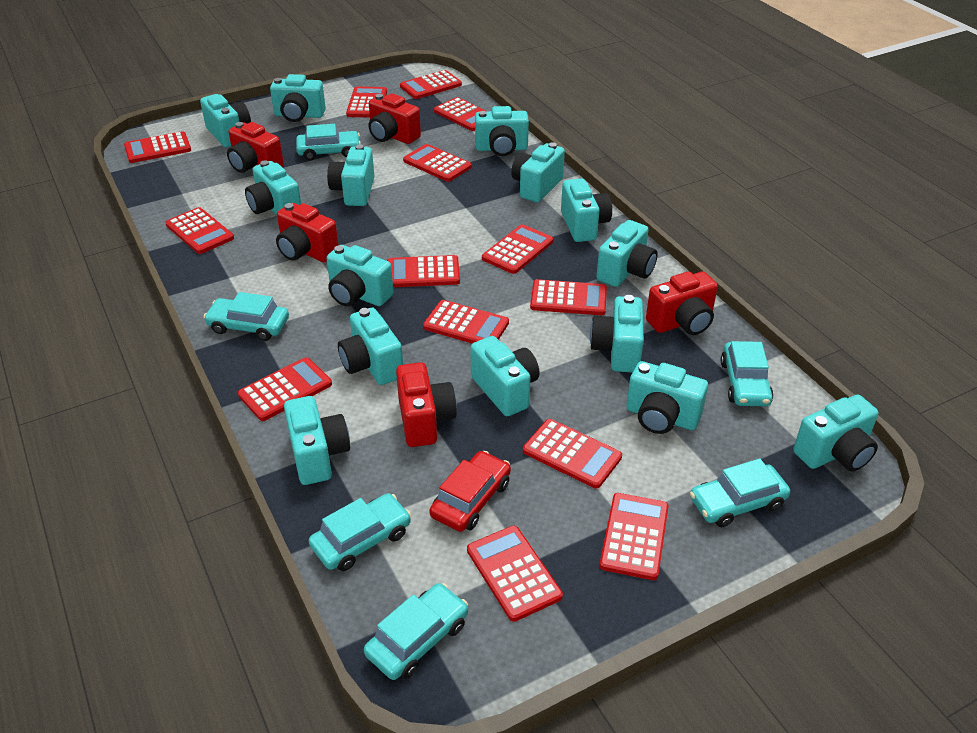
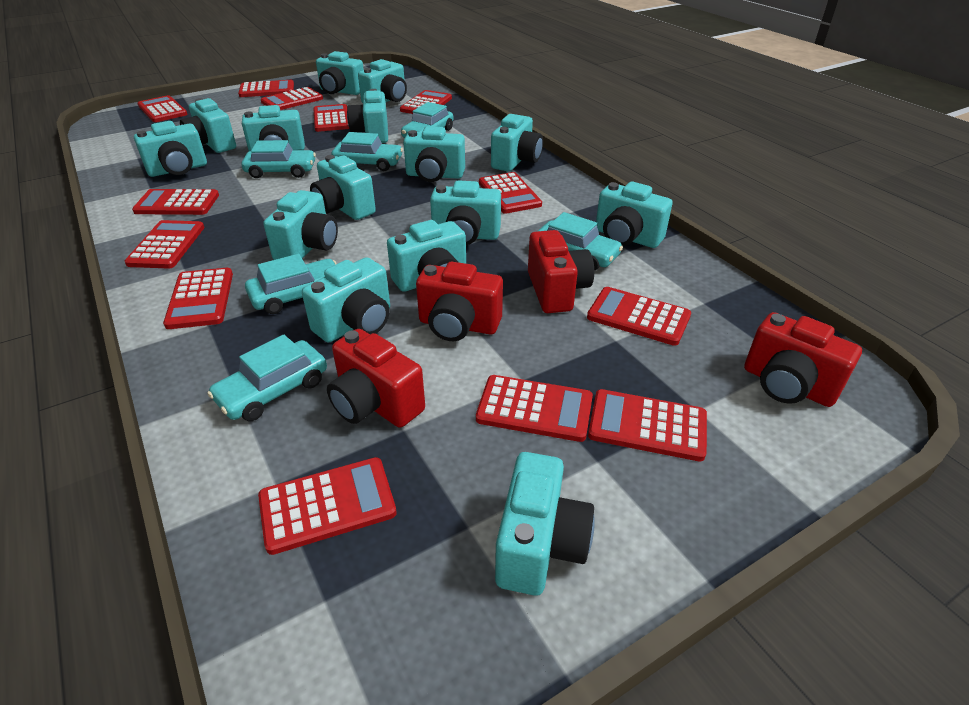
red calculator: [124,131,191,163] [165,207,234,254] [238,357,332,421] [346,86,387,118] [387,255,460,287] [400,70,462,99] [403,144,472,182] [423,300,509,344] [434,97,486,131] [467,526,563,622] [482,224,553,274] [523,419,622,489] [530,279,607,315] [600,493,669,580] = 14 -> [125,220,205,269] [132,189,219,215] [137,95,188,122] [163,268,233,329] [238,80,294,97] [258,457,397,555] [261,87,323,110] [313,104,349,132] [400,90,452,114] [476,375,593,442] [479,172,542,214] [587,287,691,346] [588,389,707,462] = 13
red camera: [227,122,284,173] [276,203,338,262] [369,93,421,144] [396,362,457,447] [646,272,718,335] = 5 -> [327,329,425,428] [416,262,503,341] [528,230,594,313] [744,312,862,407] = 4
red car: [429,451,511,532] = 1 -> none = 0

